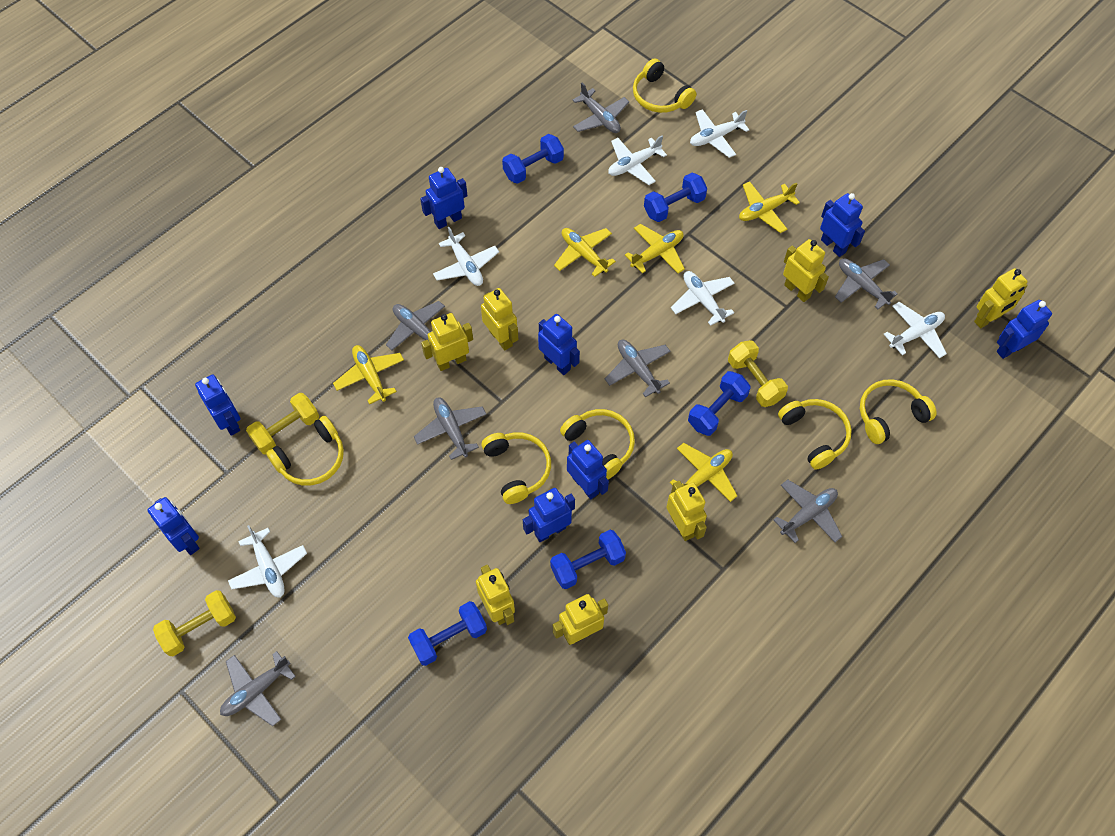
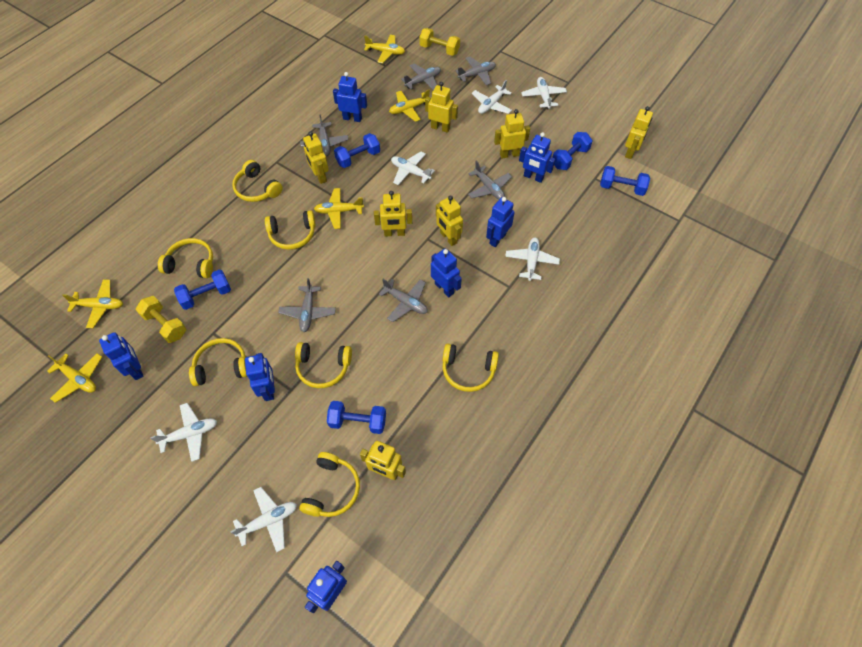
blue robot: [147,497,200,555] [195,374,240,436] [420,167,467,229] [523,488,575,542] [538,314,580,375] [567,440,609,499] [820,193,865,257] [997,300,1052,359] = 8 -> [99,332,143,380] [245,353,275,401] [305,561,347,613] [333,72,367,122] [431,248,462,297] [486,197,515,247] [519,132,555,183] = 7
grey plane: [220,651,296,726] [386,301,445,350] [414,397,486,460] [573,83,629,133] [605,340,671,397] [773,479,842,543] [835,258,898,309] = 7 -> [278,278,336,332] [300,114,349,156] [379,279,428,322] [401,64,441,90] [455,57,496,85] [468,160,512,200] = 6
yellow dumbbell: [153,590,236,656] [246,393,319,455] [728,340,788,407] = 3 -> [136,296,186,343] [420,28,460,56] = 2
yellow headphones: [266,416,344,486] [481,432,551,504] [560,409,635,479] [633,58,697,113] [778,399,852,470] [860,379,937,444] = 6 -> [158,238,213,278] [189,338,247,386] [232,160,283,202] [265,210,316,250] [295,342,352,388] [299,452,360,517] [442,343,499,392] = 7

